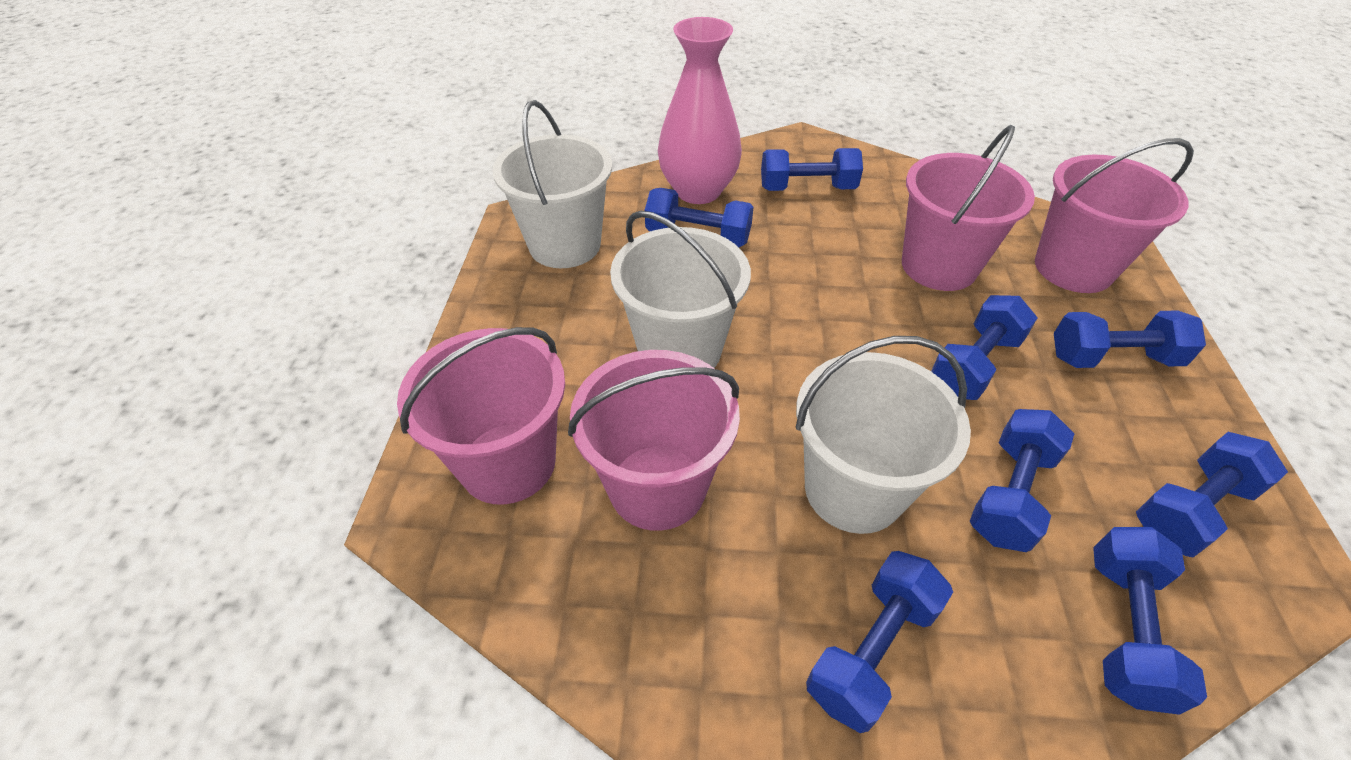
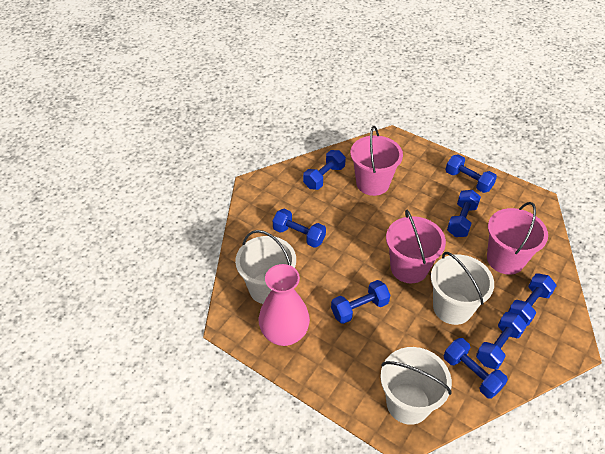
pink bucket: [397,327,565,504] [568,350,740,531] [902,125,1035,291] [1035,138,1194,293] = 4 -> [350,126,403,196] [386,210,446,283] [487,202,548,275] = 3

